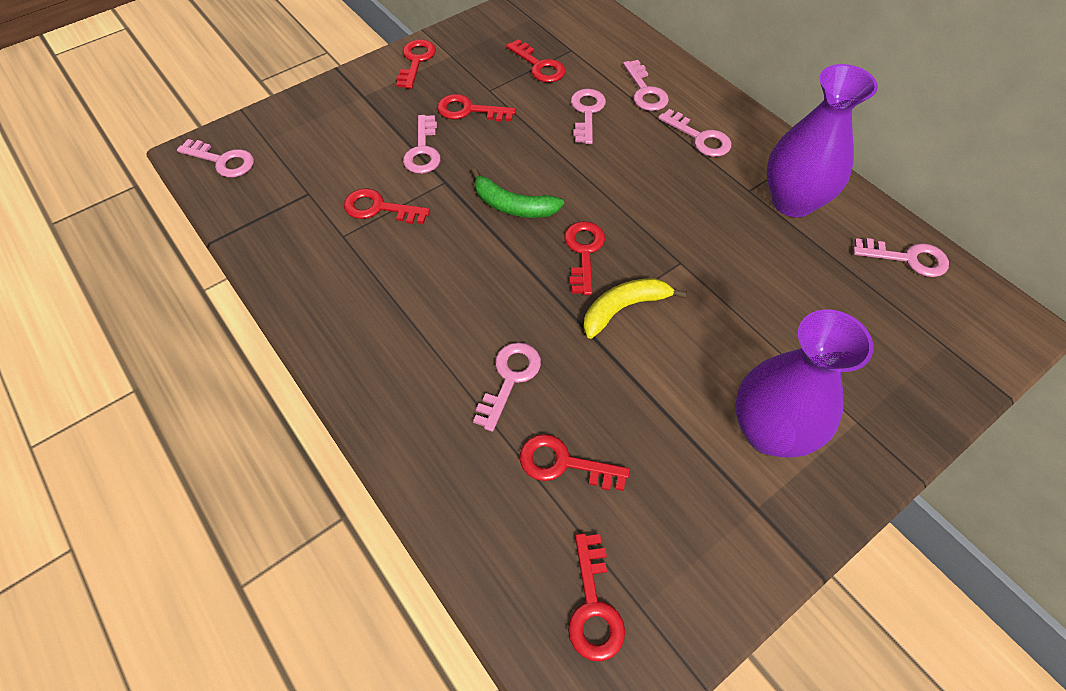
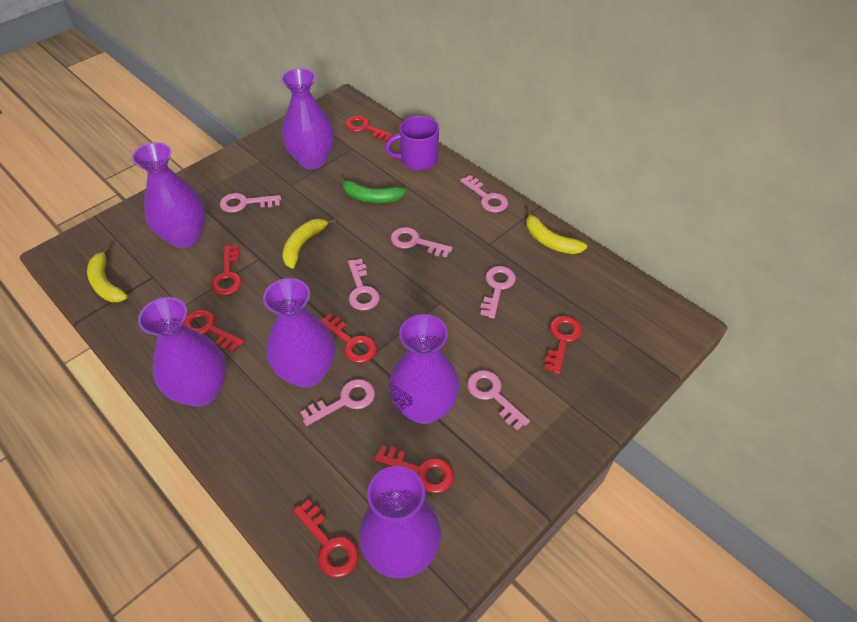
purple mug: none = 0 -> [385,116,439,170] = 1
purple vase: [735,309,873,457] [767,64,878,217] = 2 -> [131,142,206,248] [138,297,227,407] [263,278,335,388] [281,68,334,169] [359,466,441,578] [389,314,460,424] = 6
yellow banana: [583,278,687,339] = 1 -> [87,246,128,302] [282,218,336,269] [526,209,587,254] = 3

